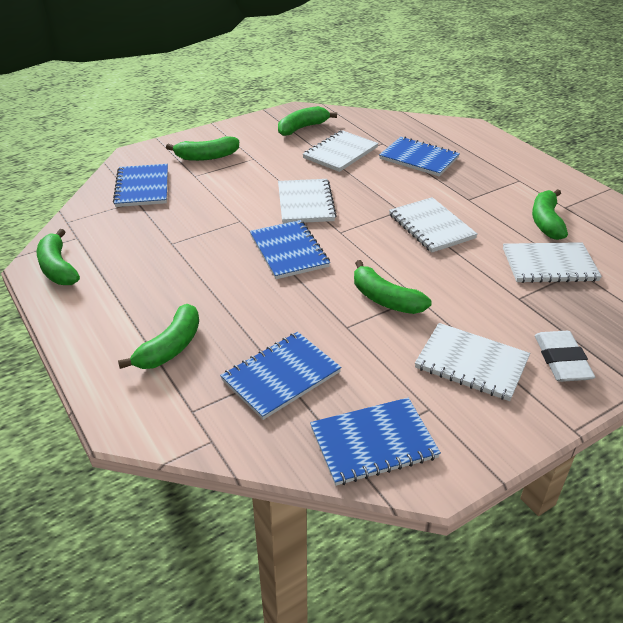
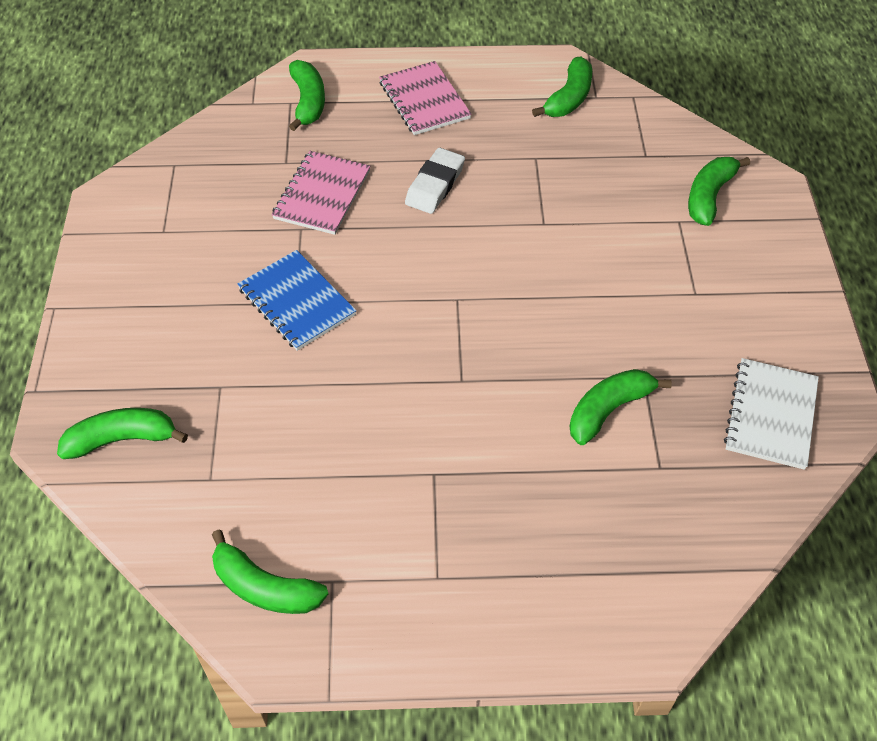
blue notebook: [113,164,168,207] [220,332,342,420] [250,220,330,279] [310,398,441,486] [379,137,460,176] = 5 -> [238,250,356,351] = 1
pink notebook: none = 0 -> [272,151,370,235] [379,61,471,135] = 2
white notebook: [278,179,337,224] [303,130,379,172] [389,197,478,252] [415,323,530,401] [503,242,602,283] = 5 -> [724,358,819,470] = 1

